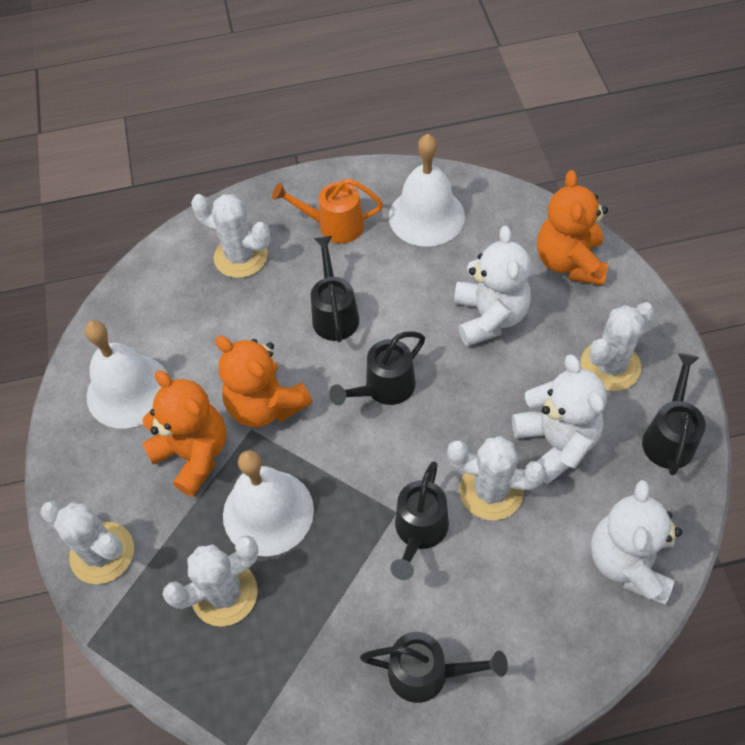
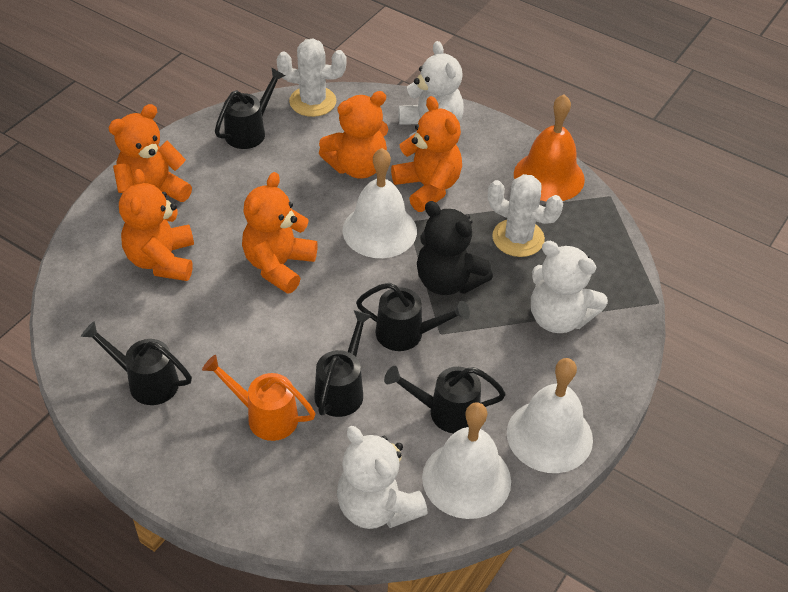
black teddy bear: none = 0 -> [417,201,493,295] = 1
orange bell: none = 0 -> [514,94,585,202] = 1
orange teddy bear: [142,370,226,497] [216,336,313,427] [537,170,608,285] = 3 -> [108,104,192,202] [119,169,194,281] [242,172,318,294] [319,91,388,179] [391,96,462,212] = 5
white cactus: [41,500,134,584] [162,535,259,627] [191,194,271,278] [447,436,546,520] [581,302,655,391] = 5 -> [277,39,347,117] [488,174,563,257] = 2

